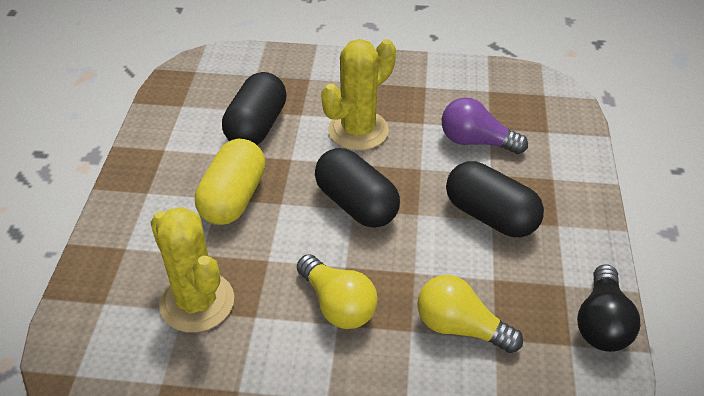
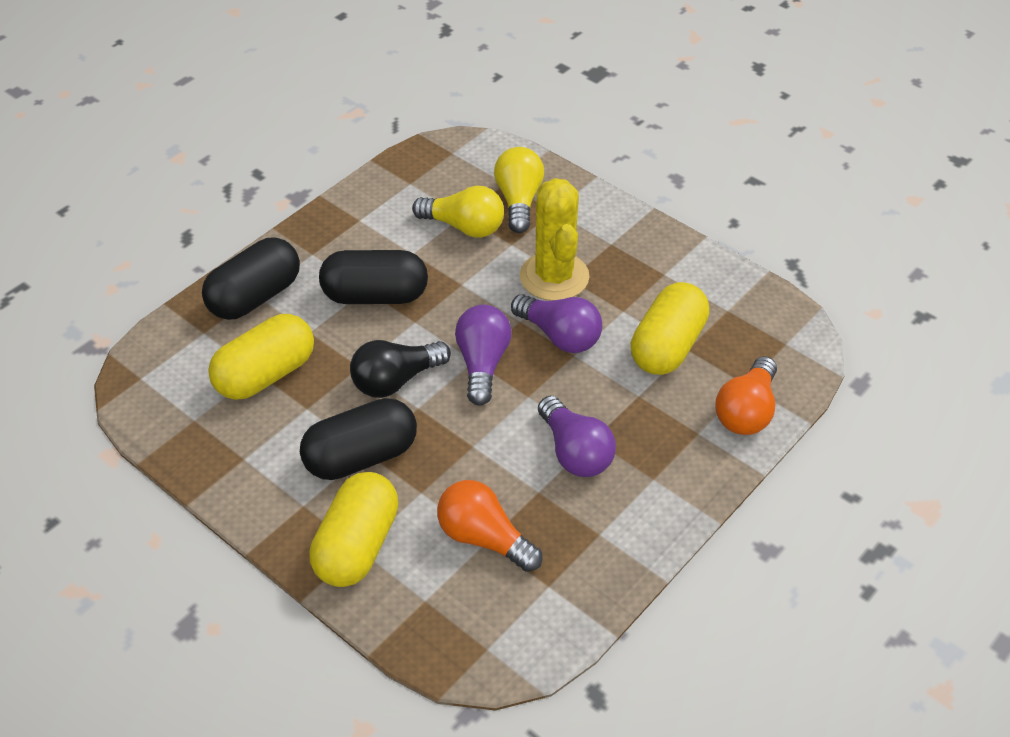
orange light bulb: none = 0 -> [437,480,543,572] [715,356,777,435] = 2
purple light bulb: [442,97,528,154] = 1 -> [455,305,511,405] [511,294,602,353] [538,396,616,477] = 3
yellow cactus: [150,207,234,333] [321,39,396,151] = 2 -> [520,178,590,301] = 1
yellow capsule: [195,139,265,225] = 1 -> [208,314,314,400] [309,472,399,587] [631,282,709,375] = 3

